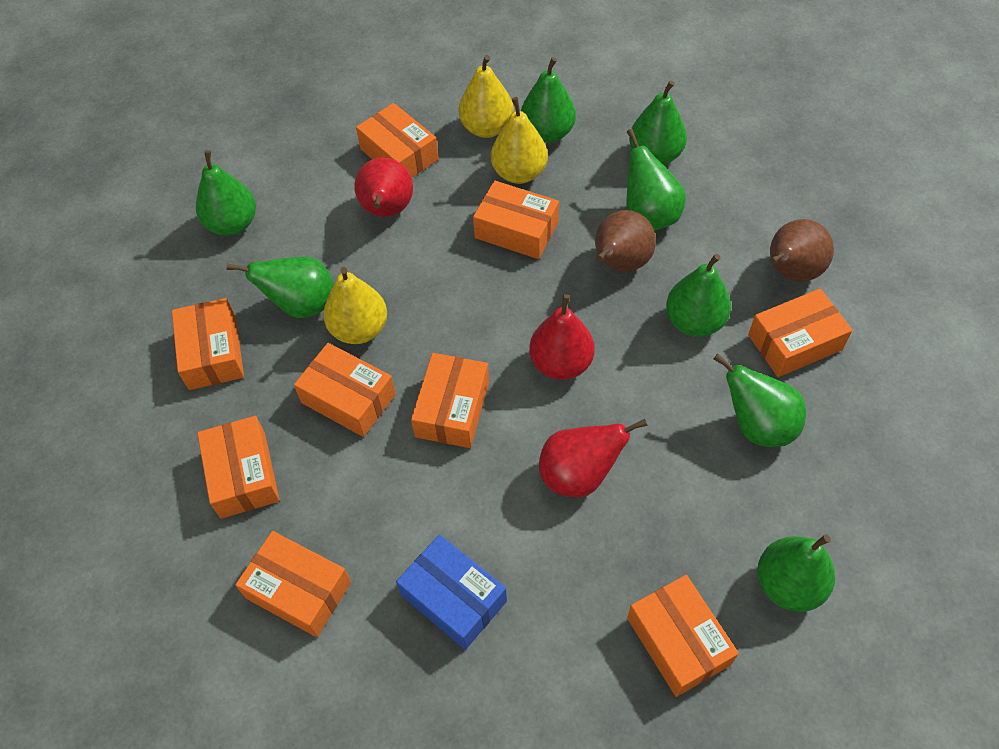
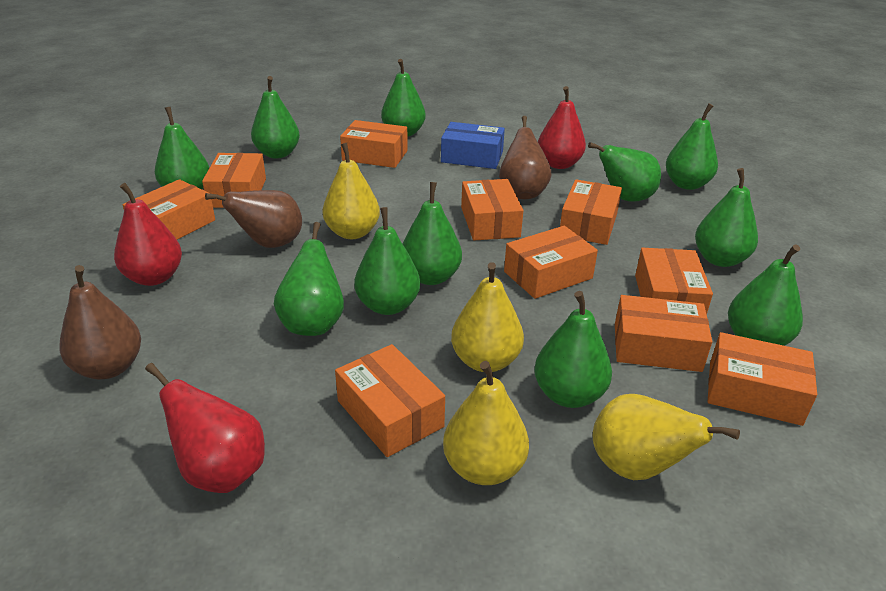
brown pear: [595,210,656,272] [770,219,834,282] = 2 -> [60,265,141,379] [205,190,302,248] [499,116,551,199] = 3
green pear: [196,150,256,236] [227,257,334,318] [521,57,576,143] [626,129,686,231] [629,80,687,165] [666,254,731,337] [713,354,806,447] [757,534,835,612] = 8 -> [155,107,209,189] [251,76,300,158] [274,222,344,336] [354,207,420,315] [381,59,426,137] [403,182,462,285] [534,291,612,408] [588,142,661,202] [666,103,718,190] [695,168,758,267] [728,244,803,346] = 11
orange box: [172,298,244,390] [197,416,280,519] [235,531,351,637] [294,343,396,437] [356,103,439,178] [411,353,489,448] [473,181,559,259] [627,575,739,697] [748,289,853,377] = 9 -> [123,179,215,240] [202,153,266,208] [335,344,445,457] [340,120,408,168] [461,179,523,241] [504,226,598,299] [560,179,622,245] [615,295,712,372] [635,248,713,314] [708,332,817,426] = 10
yellow pear: [323,267,387,344] [459,55,514,138] [491,97,548,184] = 3 -> [322,143,380,239] [443,361,529,485] [451,262,524,372] [593,394,740,480] = 4

